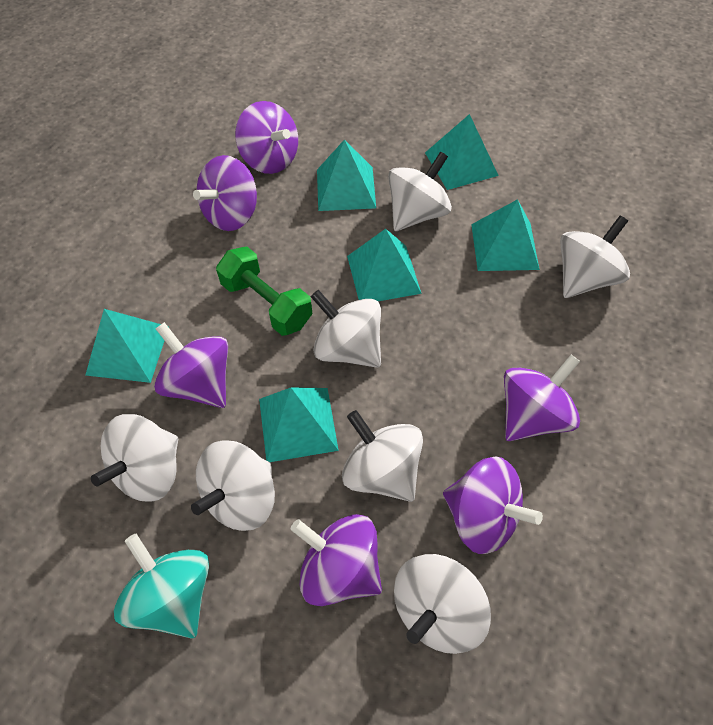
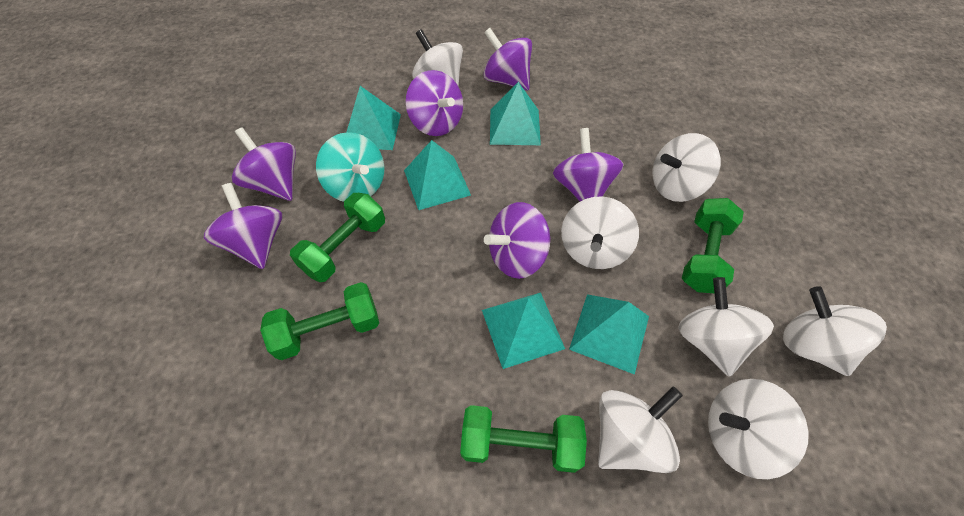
green dumbbell: [216,247,313,336] = 1 -> [260,282,379,360] [290,193,385,282] [460,405,587,473] [682,198,744,293] = 4
turquoise pyramid: [85,309,169,383] [259,387,339,462] [317,139,376,211] [347,229,422,301] [425,114,499,190] [471,199,540,271] = 6 -> [347,86,401,150] [404,140,471,210] [482,292,565,369] [490,82,541,145] [569,294,649,375] = 5

